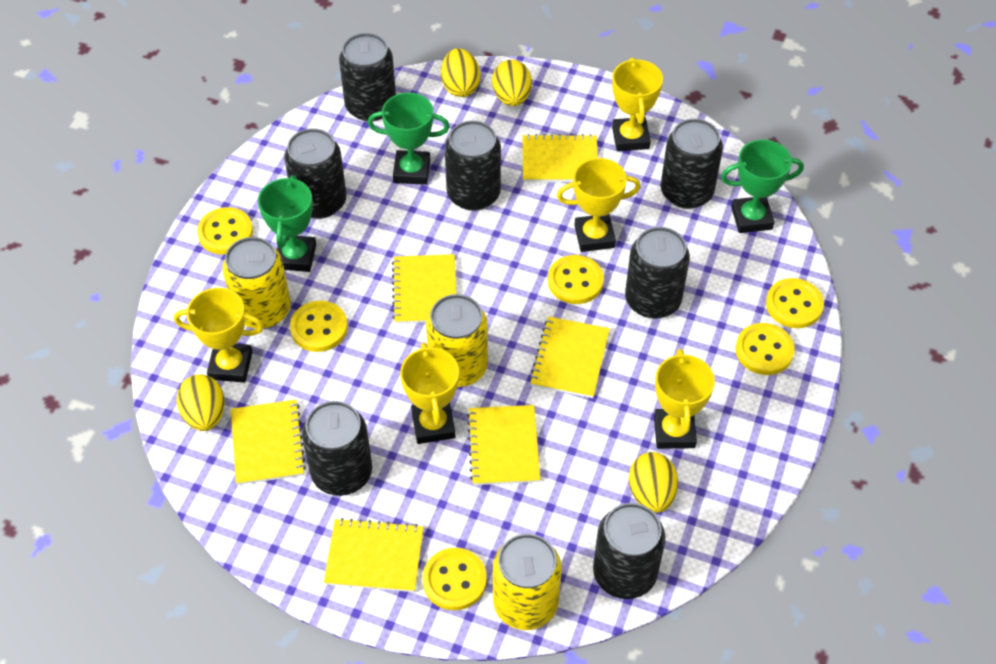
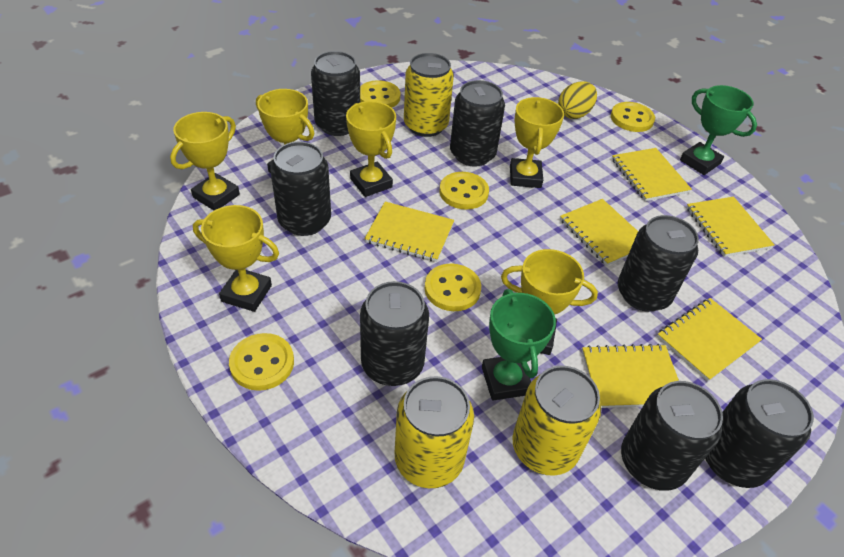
green trophy: [258,175,316,272] [368,93,450,185] [721,140,804,233] = 3 -> [482,289,556,400] [680,85,757,175] = 2
yellow button: [197,207,253,254] [290,301,348,352] [422,548,487,610] [548,255,604,304] [736,323,795,375] [766,278,824,328] = 6 -> [229,333,294,391] [360,80,400,108] [424,264,481,311] [440,172,489,210] [611,102,655,132] = 5
yellow egg: [176,374,225,431] [441,48,481,97] [492,60,532,106] [629,452,678,513] = 4 -> [558,81,597,119] = 1
yellow trophy: [174,288,264,382] [400,342,459,444] [557,158,641,252] [612,57,663,151] [654,349,715,449] = 5 -> [170,112,240,210] [193,205,279,312] [256,89,314,173] [346,101,396,197] [501,249,598,355] [510,97,564,188] = 6

